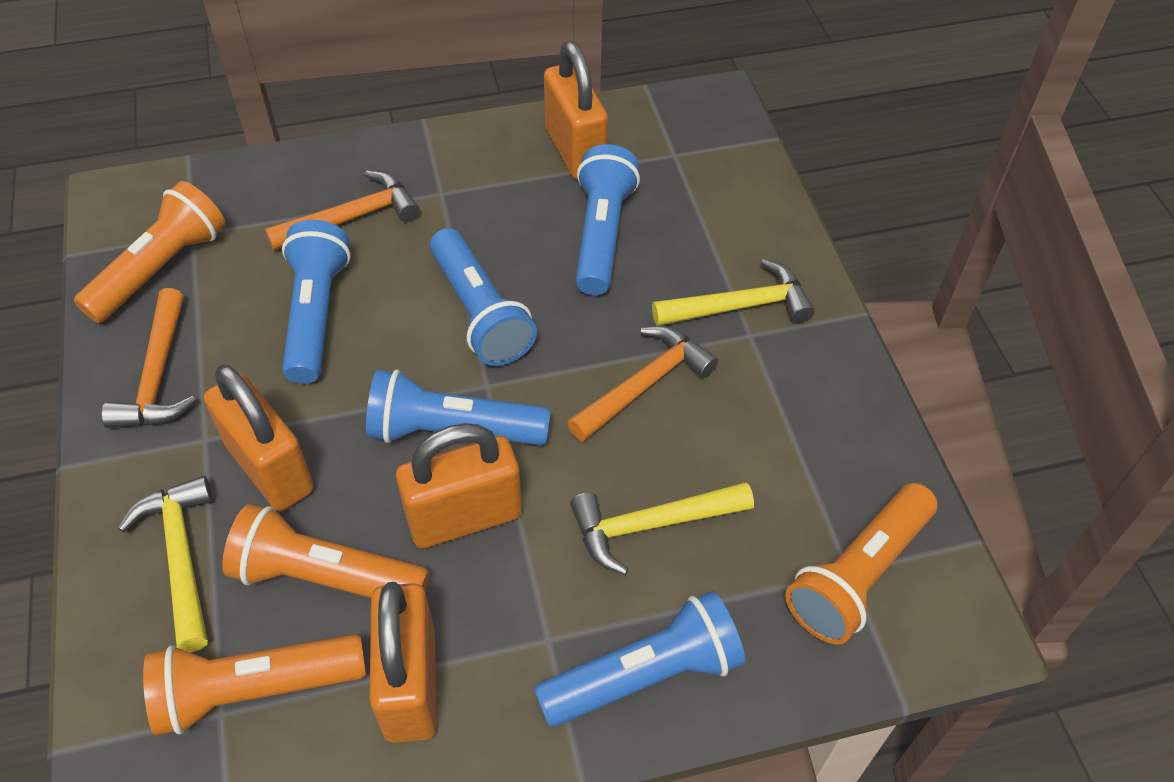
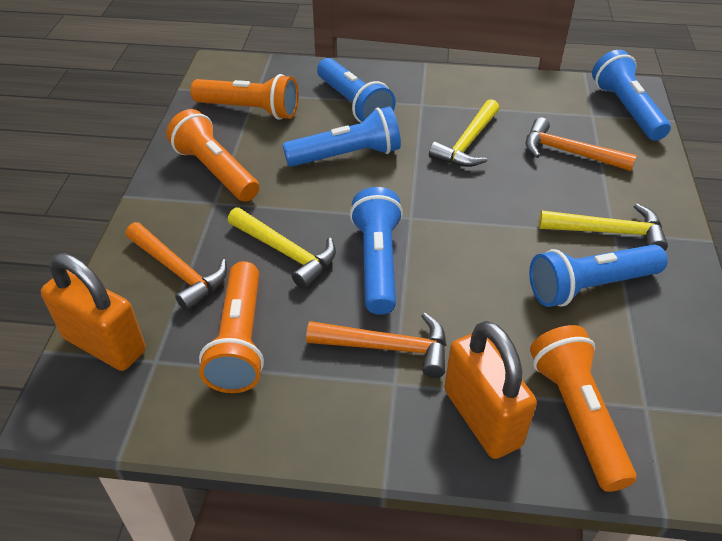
orange padlock: [204,364,314,511] [369,582,437,743] [396,423,522,548] [544,41,608,180] = 4 -> [41,253,146,371] [444,321,537,459] = 2

